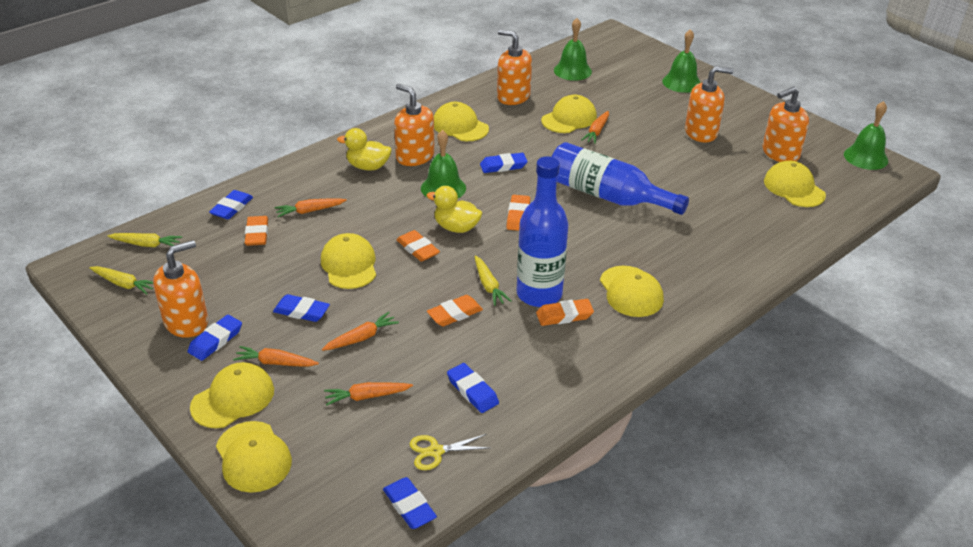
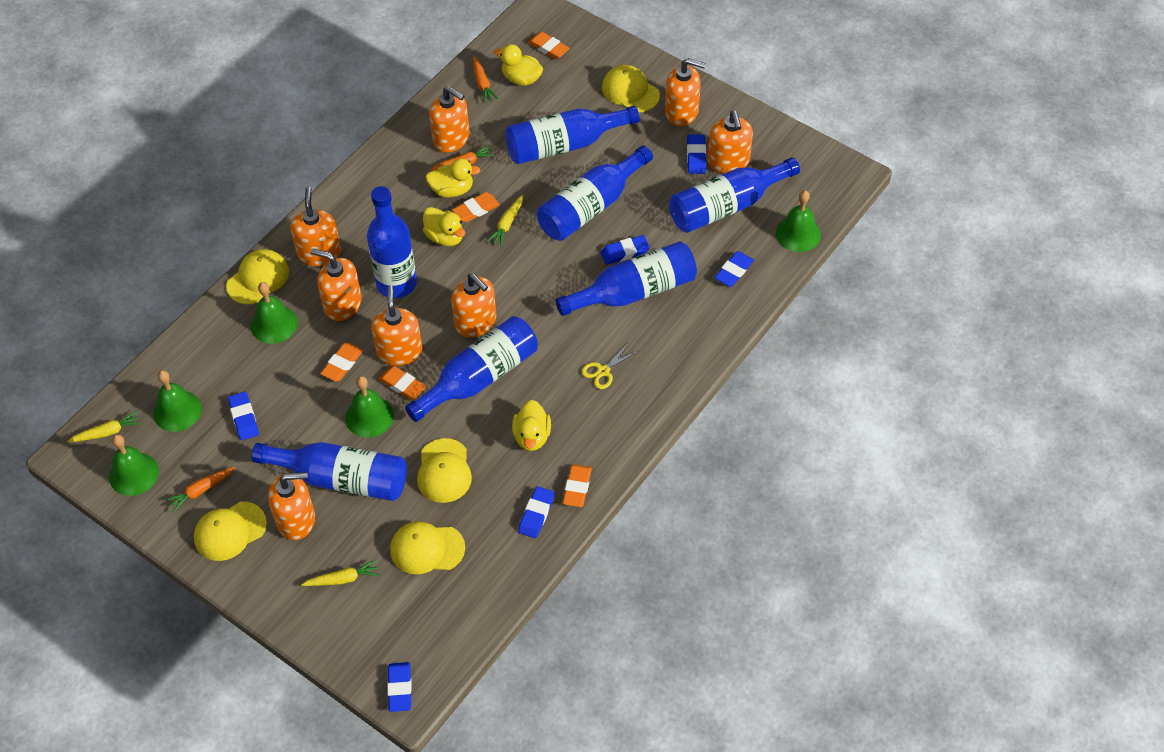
blue bottle: [516,156,569,307] [552,142,689,215] = 2 -> [252,442,407,501] [367,186,417,298] [405,316,538,422] [505,106,640,164] [537,145,653,241] [555,241,697,316] [669,157,800,233] = 7
green bell: [421,130,466,198] [554,18,592,81] [662,29,701,93] [844,101,888,170] = 4 -> [109,434,159,496] [153,370,202,432] [251,282,297,344] [345,376,394,438] [776,190,821,252] = 5
orange carrot: [233,346,319,367] [275,198,347,217] [322,312,399,351] [324,382,413,405] [581,111,609,144] = 5 -> [164,467,235,513] [430,145,495,171] [473,56,499,103] = 3
orange soap dispenser: [153,240,208,338] [394,84,435,166] [497,29,532,105] [685,66,734,142] [763,87,809,162] = 5 -> [268,472,315,540] [290,187,341,266] [311,248,362,321] [371,286,422,366] [429,86,470,153] [451,273,496,337] [665,58,706,126] [708,111,753,173] = 8
yellow cap: [190,362,274,428] [216,421,292,493] [321,233,376,289] [434,102,489,141] [541,95,597,133] [600,266,664,317] [764,161,826,207] = 7 -> [194,502,267,561] [226,249,289,304] [390,521,465,574] [417,438,472,503] [602,65,660,112] = 5
yellow duck: [337,128,392,171] [426,186,482,233] = 2 -> [423,207,465,246] [425,158,480,198] [494,44,543,86] [512,400,551,451] = 4

